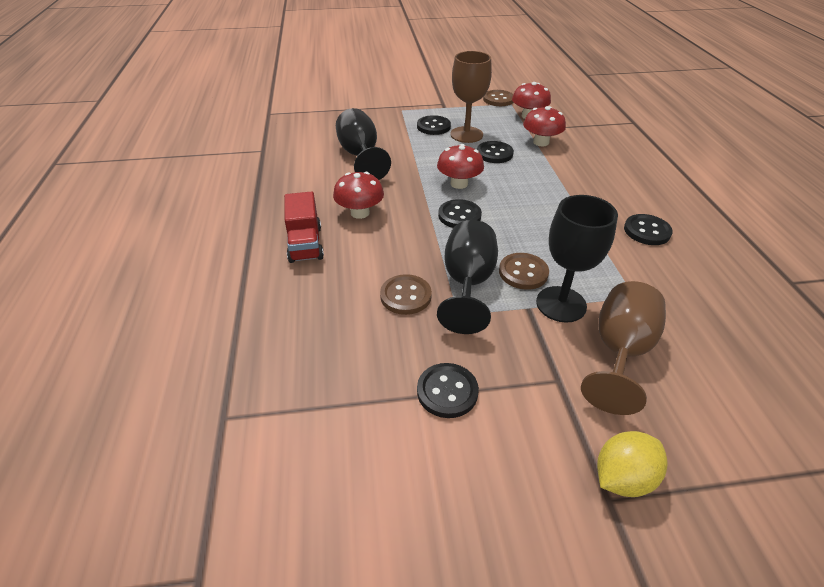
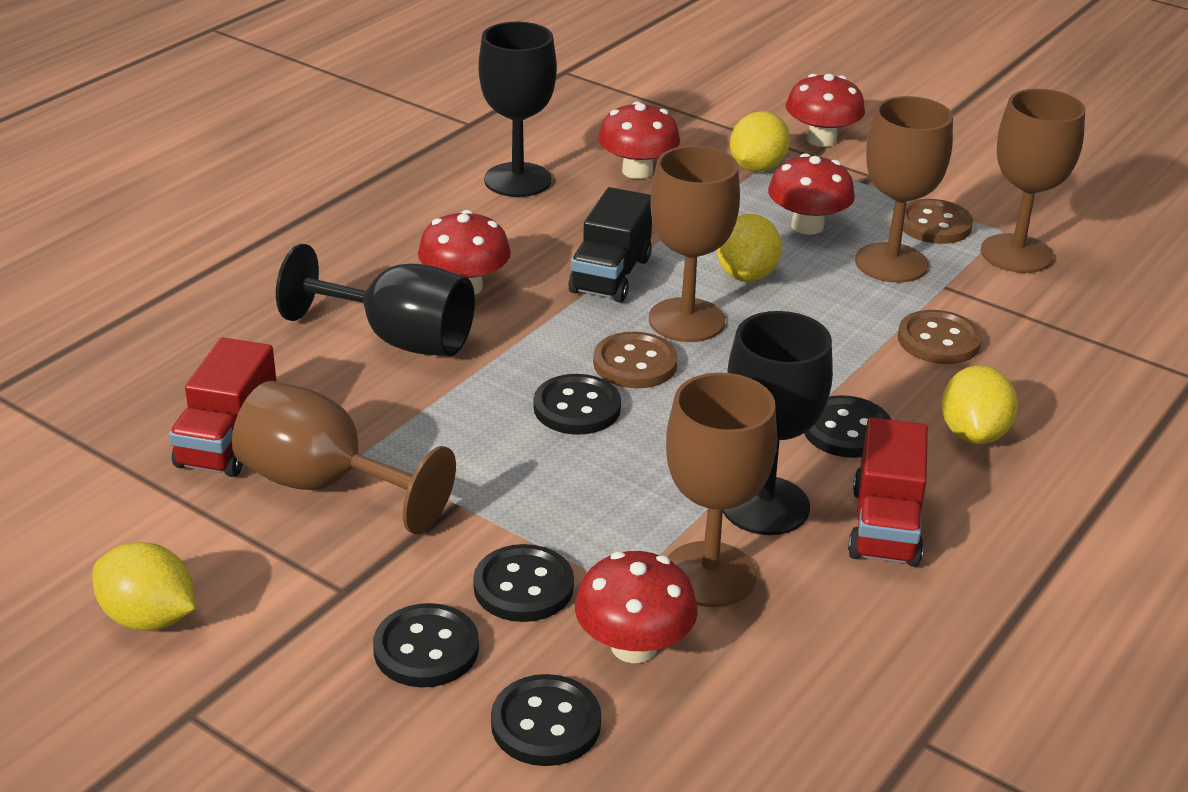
black truck: none = 0 -> [568,187,652,303] = 1
brown goblet: [451,51,492,143] [581,281,666,415] = 2 -> [232,381,456,534] [649,146,740,342] [666,373,777,607] [855,96,953,283] [981,89,1086,273] = 5
red mushroom: [333,172,384,219] [437,144,484,189] [512,82,551,119] [523,106,566,146] = 4 -> [418,210,511,295] [575,551,698,663] [598,101,680,179] [768,153,855,235] [786,74,865,147] = 5
red truck: [284,191,324,263] = 1 -> [169,338,277,477] [848,417,928,567] = 2
yellow lemon: [597,431,668,497] = 1 -> [92,542,195,631] [716,214,782,282] [730,111,790,172] [941,365,1018,444] = 4

